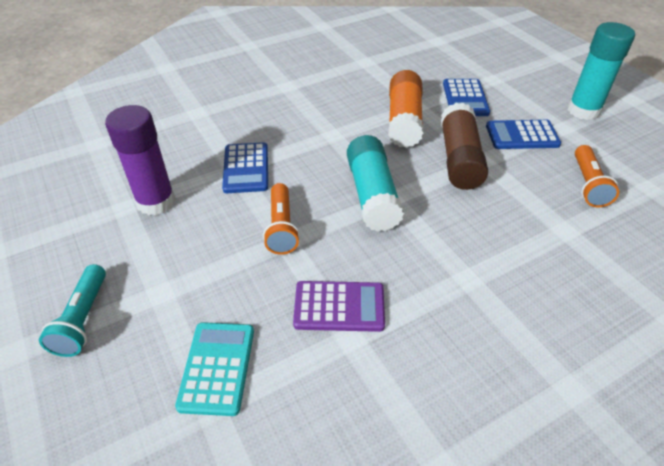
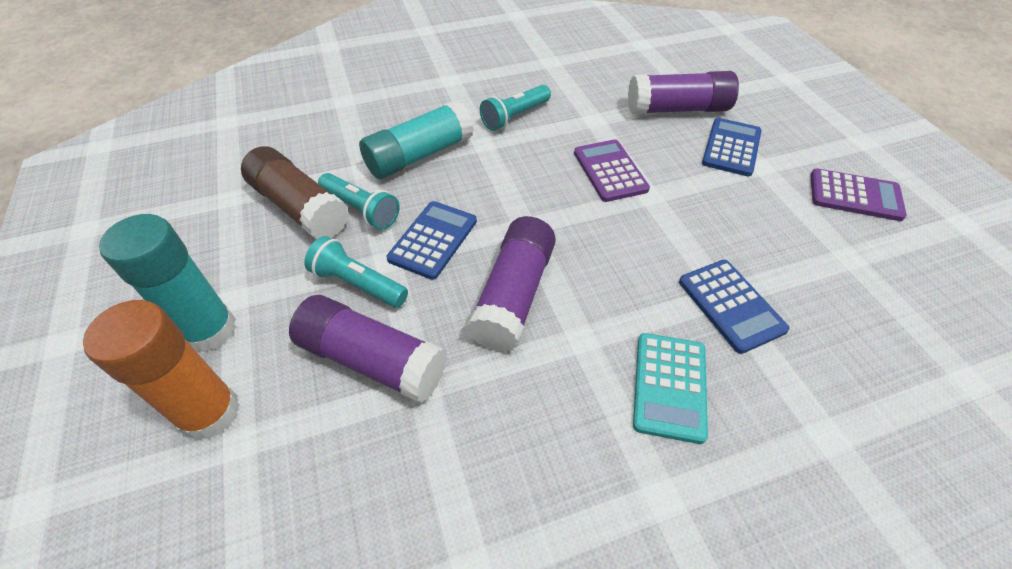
orange flashlight: [263,183,300,255] [575,145,619,207] = 2 -> none = 0
purple calculator: [293,281,385,332] = 1 -> [574,140,650,202] [810,169,907,221] = 2
purple glue stick: [105,105,175,215] = 1 -> [289,295,447,403] [467,216,556,352] [628,71,739,114] = 3
turquoise flashlight: [39,264,106,357] = 1 -> [304,236,408,308] [318,173,400,230] [480,85,551,131] = 3

